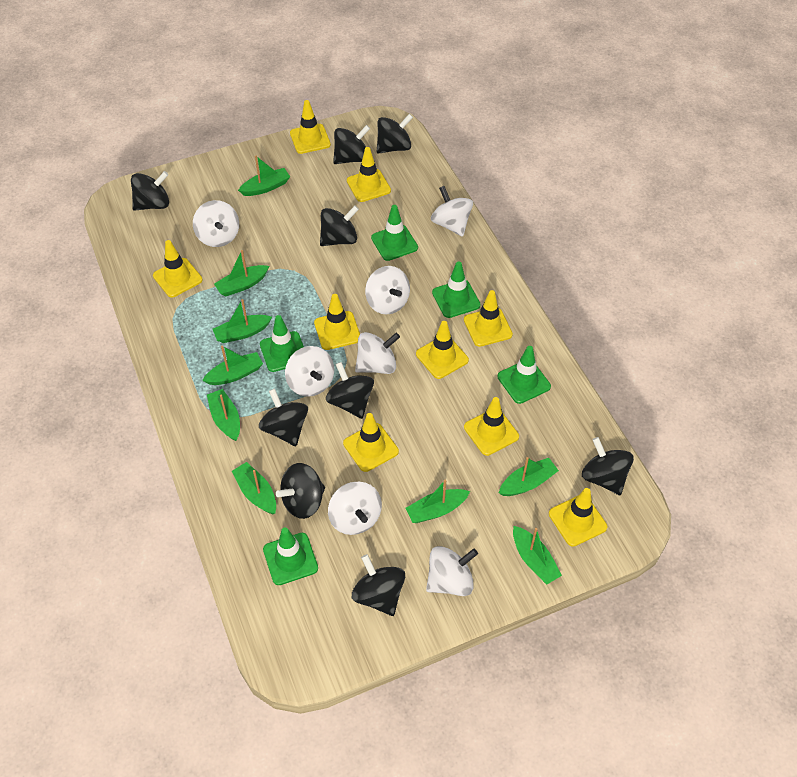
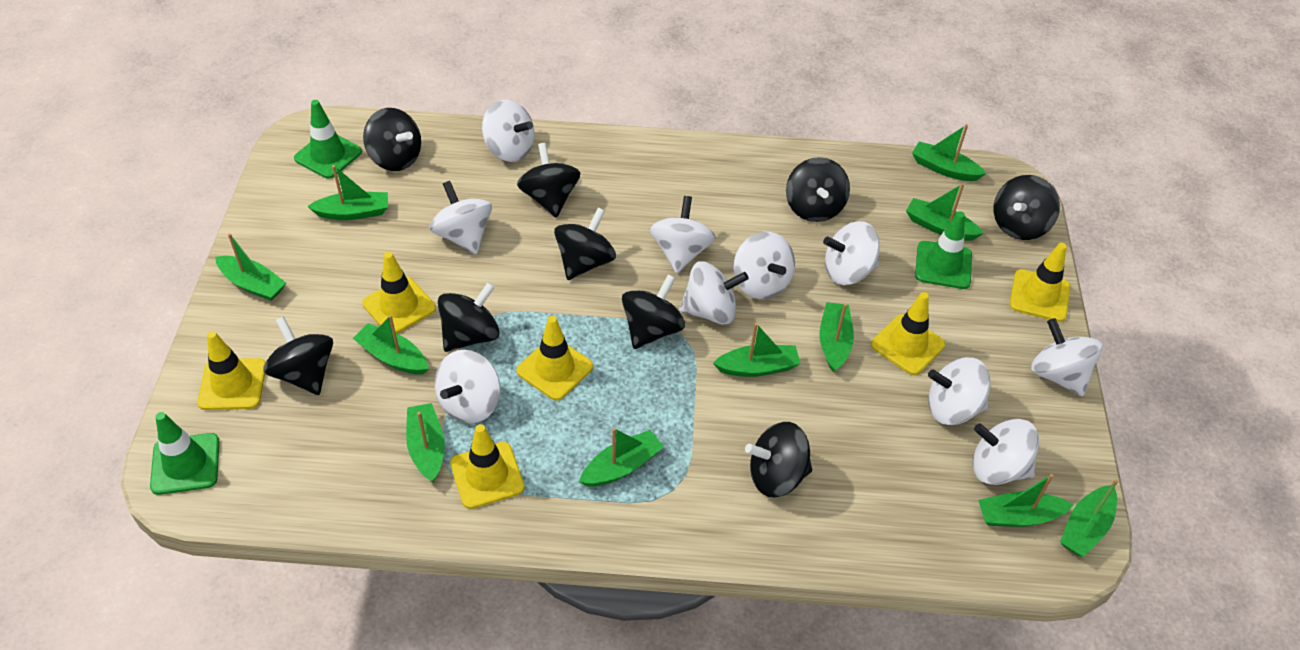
green boat: [202,346,263,385] [207,389,240,441] [213,299,272,343] [214,250,269,296] [232,462,276,514] [238,155,290,196] [405,479,470,523] [499,457,559,496] [513,526,562,584] = 9 -> [215,233,286,301] [307,165,388,220] [353,315,429,375] [406,403,445,482] [579,428,664,487] [713,323,801,377] [819,302,854,373] [906,183,984,241] [912,124,986,181] [978,474,1073,527] [1060,479,1118,557] = 11
green traffic cone: [260,315,304,372] [263,528,318,585] [371,205,418,261] [432,261,481,318] [497,346,551,404] = 5 -> [150,412,219,495] [294,100,362,179] [915,211,972,289] = 3
white spinning top: [193,200,239,247] [285,346,334,397] [328,482,382,535] [355,332,400,374] [365,266,410,315] [426,546,478,596] [431,186,473,237] = 7 -> [430,181,492,254] [435,350,500,423] [482,100,535,162] [650,196,716,273] [679,261,749,325] [733,232,795,299] [823,221,880,285] [928,357,990,425] [972,419,1039,485] [1031,318,1103,396] = 10
yellow traffic cone: [153,240,203,297] [290,100,331,154] [314,294,360,350] [343,413,399,472] [347,147,391,202] [416,321,469,379] [464,290,513,347] [464,397,519,456] [549,488,607,547] = 9 -> [197,331,266,410] [362,252,436,334] [450,424,525,509] [516,316,593,401] [871,292,945,375] [1010,243,1070,322] = 6

